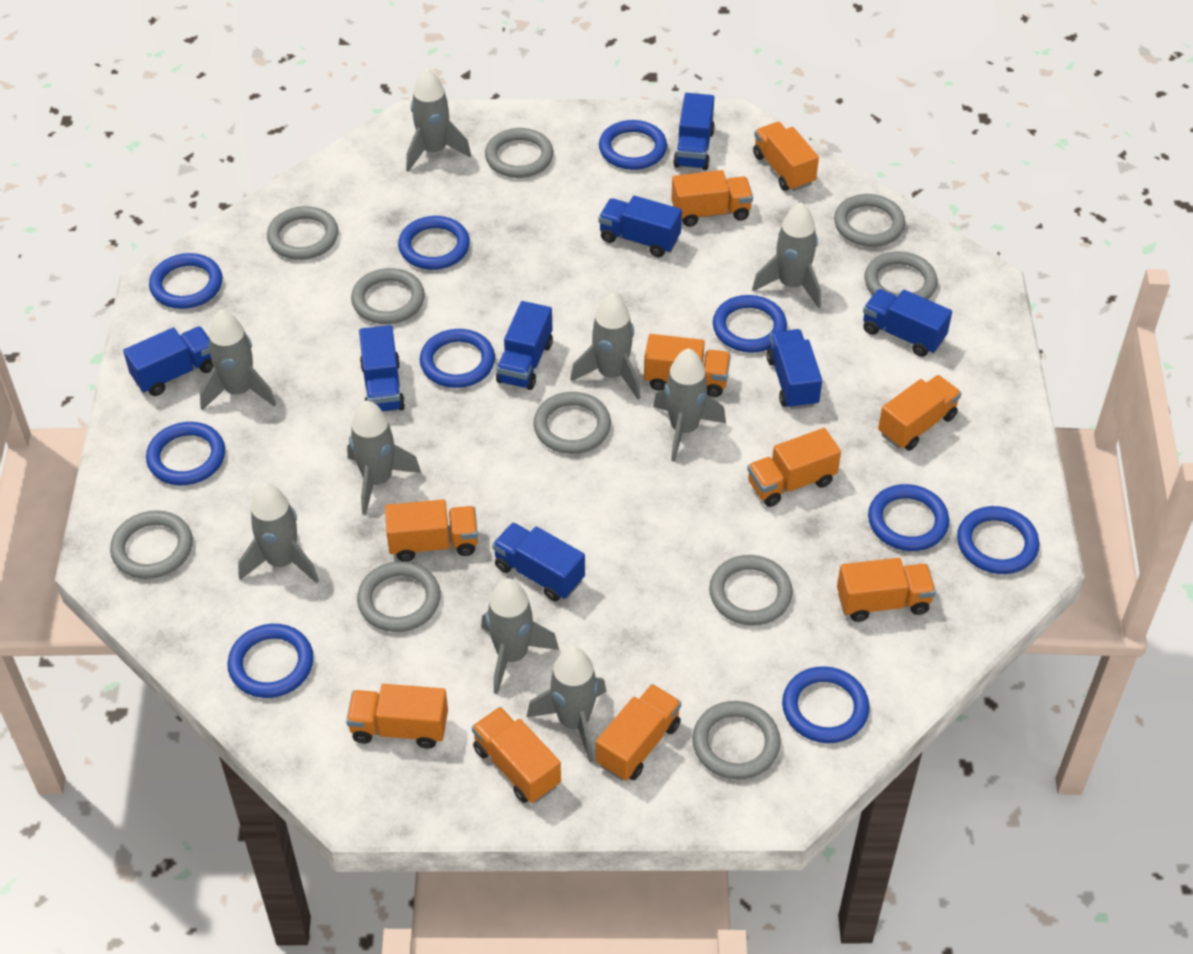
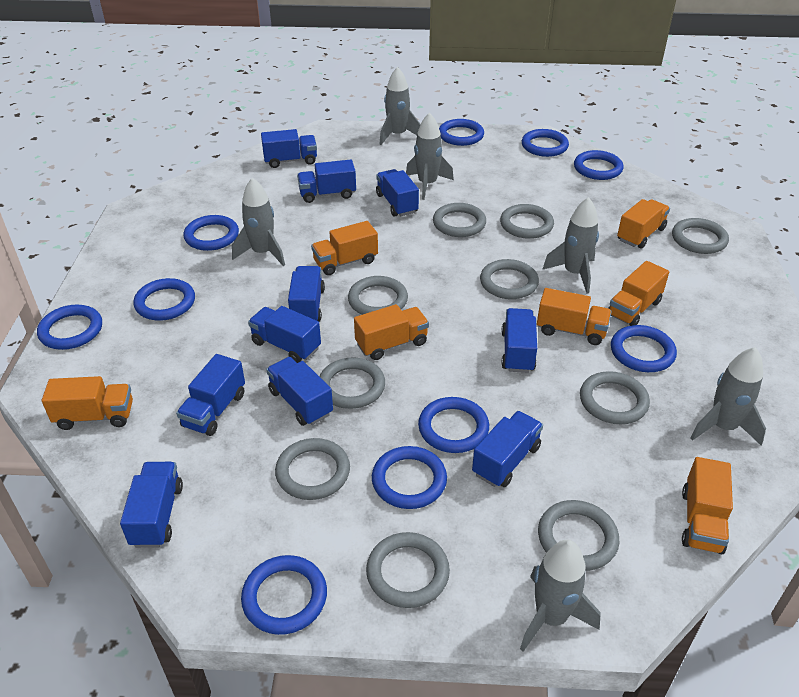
blue truck: [123,326,214,396] [359,325,405,412] [492,522,585,602] [496,301,553,390] [598,196,682,257] [673,93,715,170] [767,329,822,410] [863,289,952,357] = 8 -> [120,462,183,548] [176,354,245,436] [248,306,321,363] [261,129,317,168] [266,357,333,426] [288,266,325,322] [297,160,356,203] [376,169,419,217] [472,411,543,487] [501,308,537,373] = 10
grey rocket: [200,310,276,410] [238,483,319,583] [347,400,421,515] [406,68,471,172] [481,578,559,694] [527,646,606,762] [570,293,641,400] [653,348,726,462] [752,202,821,309] = 9 -> [232,178,285,266] [379,67,421,145] [406,112,454,200] [520,540,601,652] [542,197,599,294] [690,347,766,446] = 6
orange truck: [346,684,448,749] [385,499,478,561] [472,707,561,803] [596,684,681,781] [644,334,731,397] [671,170,753,227] [747,428,841,507] [753,122,819,191] [837,558,936,622] [878,375,962,451] = 10 -> [42,376,133,430] [311,221,378,275] [354,304,429,360] [537,288,612,345] [608,261,669,326] [617,199,670,249] [682,457,733,554] = 7

